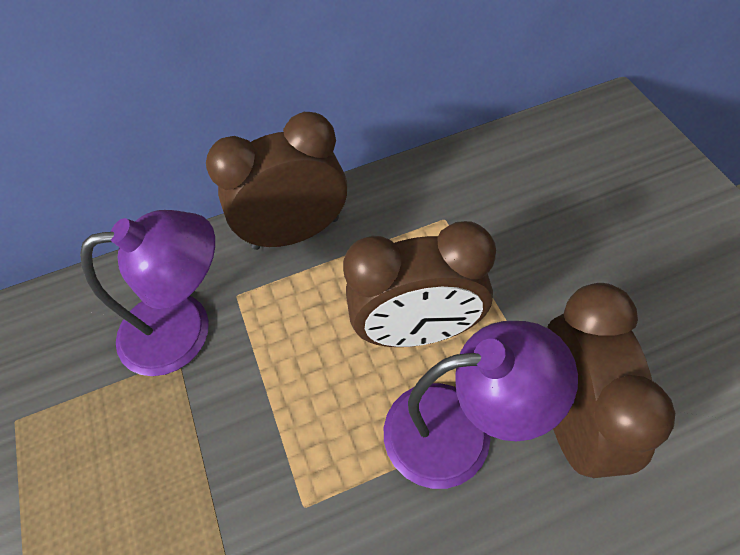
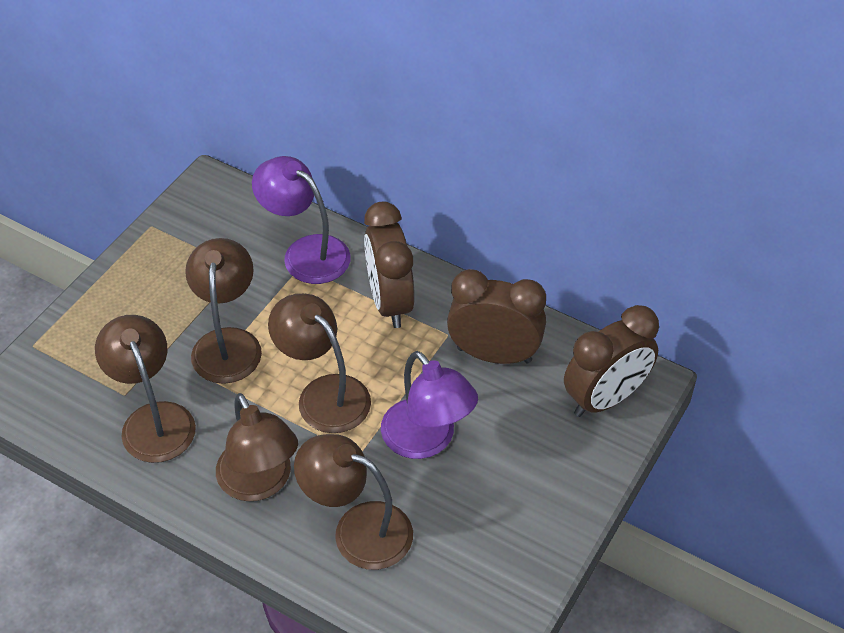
brown lamp: none = 0 -> [95,315,196,463] [185,238,262,384] [216,393,298,501] [268,294,371,433] [294,434,413,570] = 5

